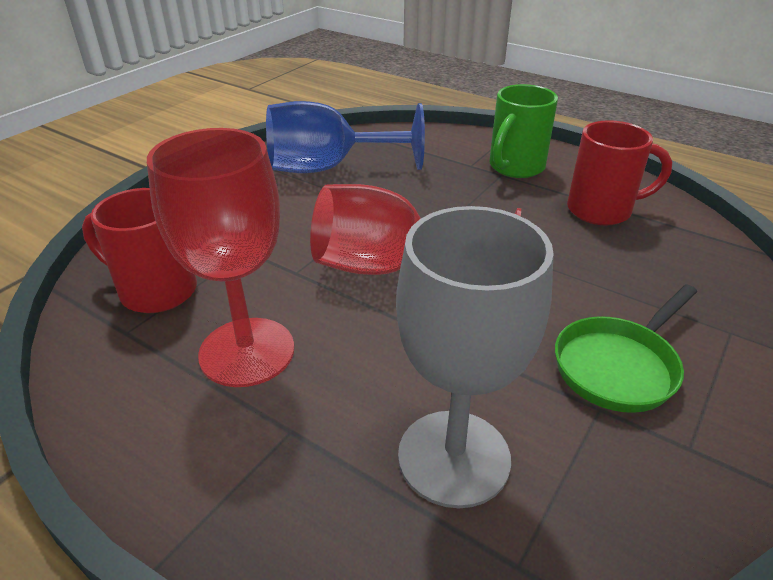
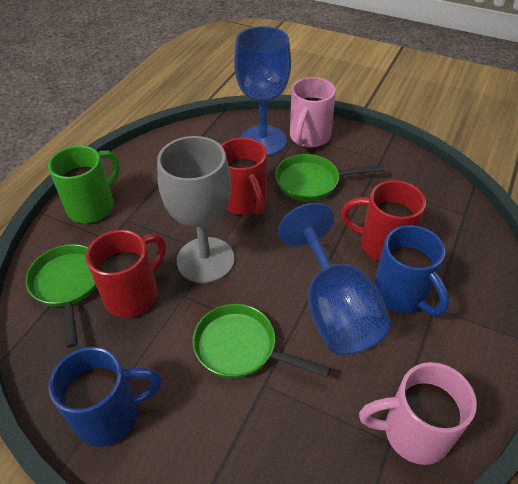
blue goblet: [266,101,425,173] = 1 -> [234,26,291,156] [278,203,392,355] = 2
blue mug: none = 0 -> [48,347,162,447] [374,225,449,315] = 2
green pan: [555,284,697,413] = 1 -> [25,244,97,348] [192,304,331,378] [275,154,385,201] = 3
pink mug: none = 0 -> [290,77,336,148] [359,362,477,465] = 2
red goblet: [147,128,294,387] [310,184,521,275] = 2 -> none = 0
red mug: [82,188,197,313] [567,120,672,226] = 2 -> [86,230,166,318] [221,137,267,215] [341,180,426,261] = 3

